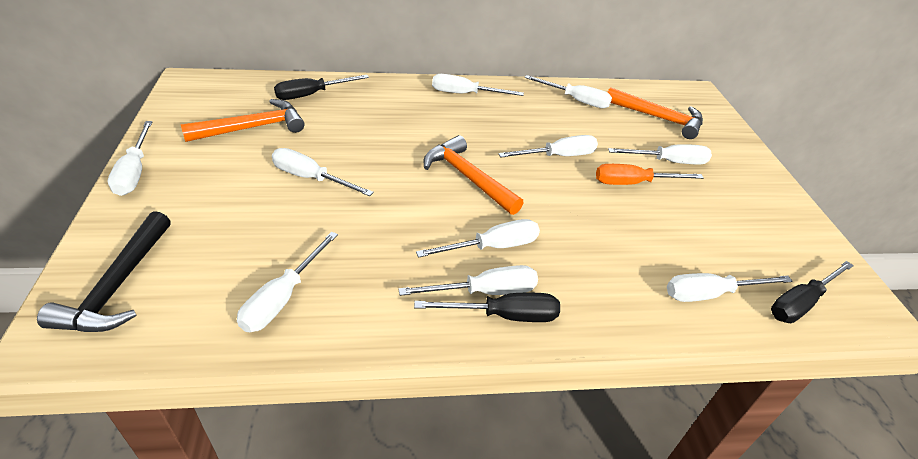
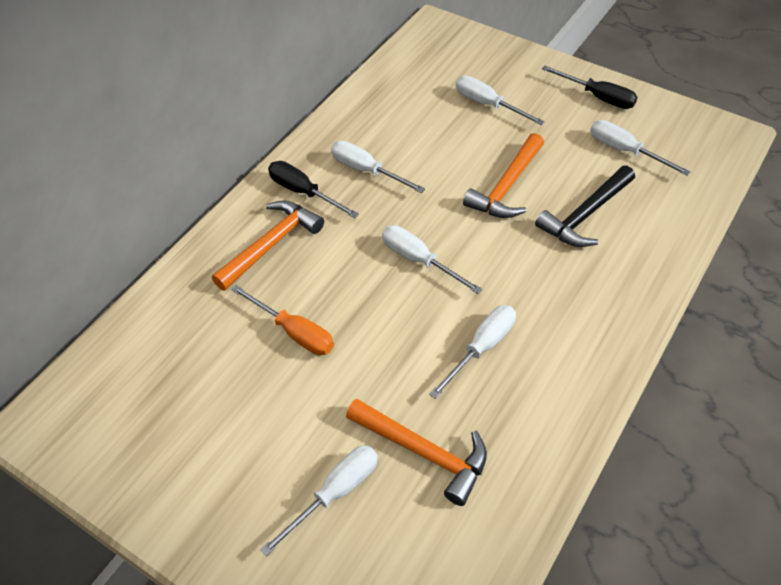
black screwdriver: [274,75,369,100] [414,293,560,322] [771,261,854,323] = 3 -> [268,161,359,218] [542,65,637,109] = 2
white screwdriver: [108,121,152,196] [237,232,338,332] [272,148,374,196] [399,265,538,296] [416,219,540,258] [432,74,524,96] [498,135,598,158] [524,75,612,108] [608,144,712,164] [667,273,793,302] = 10 -> [260,445,378,556] [331,141,425,193] [382,225,482,294] [429,305,516,399] [456,76,545,125] [590,120,691,176] = 6

